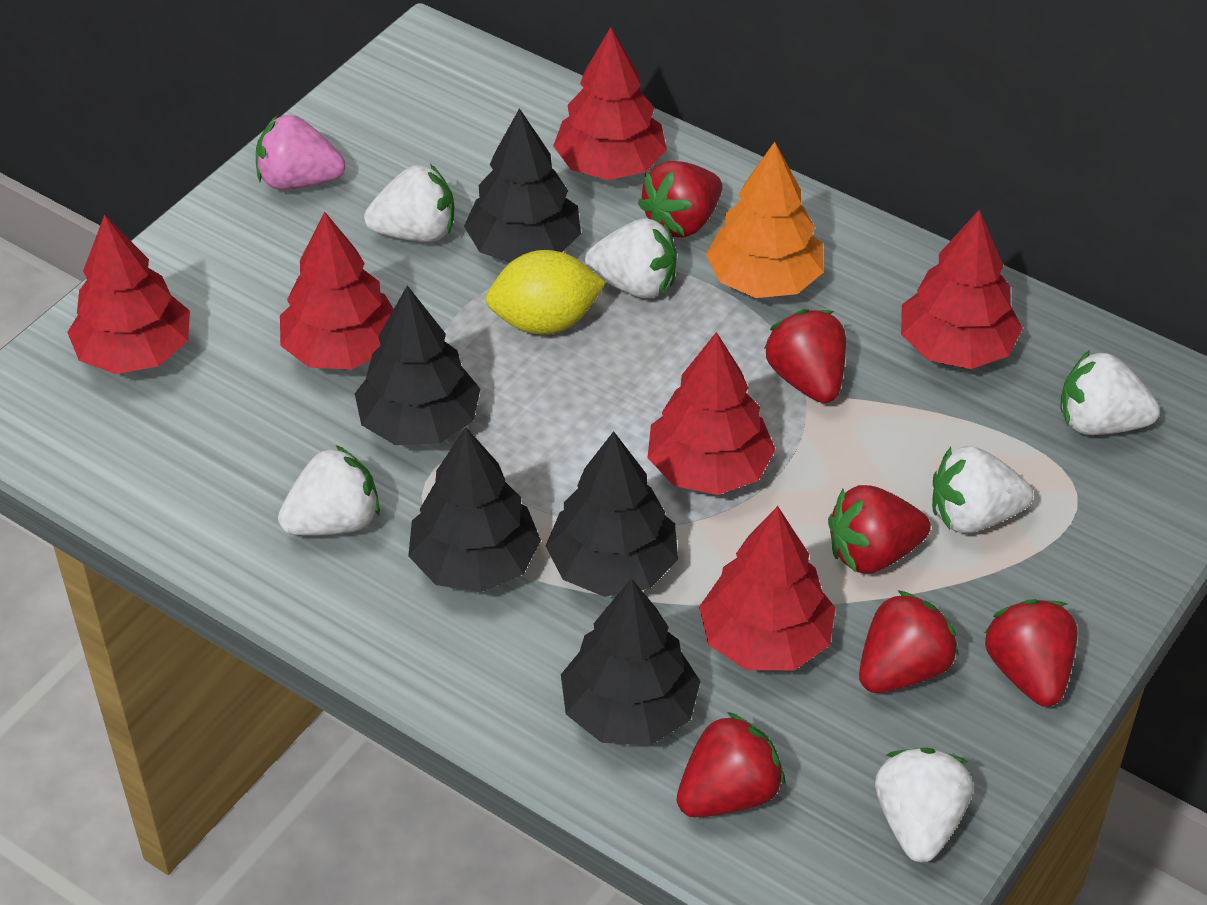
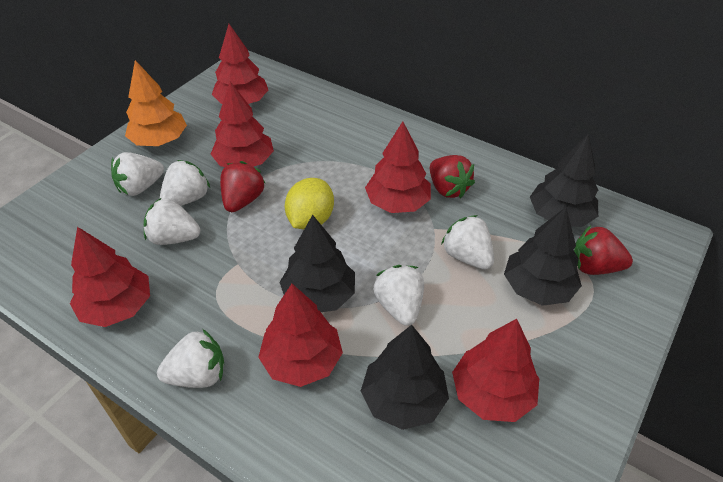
black tree: [355,285,480,445] [408,427,541,592] [464,108,581,262] [546,431,678,597] [561,578,700,745] = 5 -> [279,215,355,312] [361,325,449,430] [504,207,582,306] [530,134,598,227] = 4
pink strawberry: [256,113,345,190] = 1 -> none = 0
red strawberry: [638,161,722,238] [676,712,785,817] [764,309,846,403] [828,485,930,574] [859,590,959,693] [985,599,1077,707] = 6 -> [220,161,265,212] [430,155,475,198] [574,225,633,275] = 3

